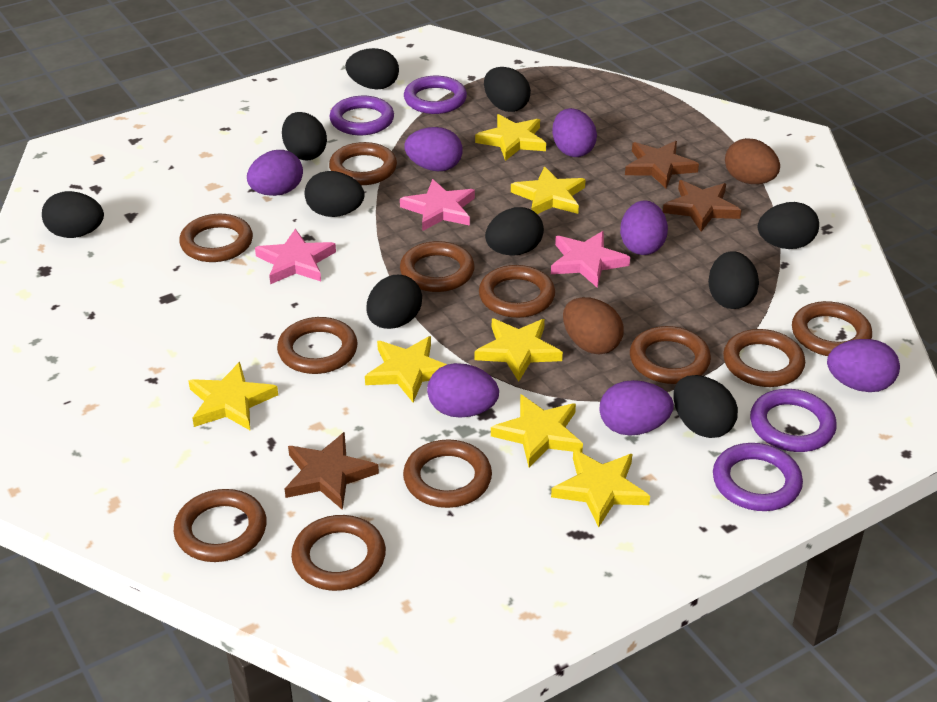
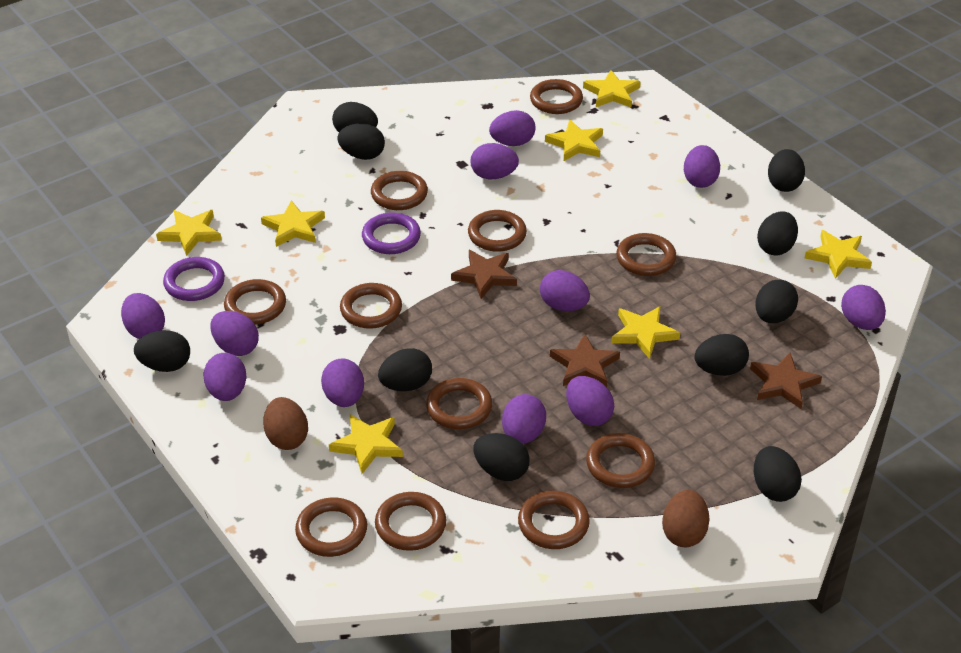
pink star: [255,229,336,284] [400,179,475,231] [551,231,630,288] = 3 -> none = 0
purple egg: [247,150,303,196] [404,127,463,171] [427,363,499,418] [552,108,597,157] [599,380,674,436] [620,201,668,255] [827,339,900,392] = 7 -> [121,293,165,339] [204,353,247,401] [210,311,259,356] [321,359,364,407] [471,143,519,179] [489,110,536,146] [502,394,546,444] [540,270,590,311] [566,376,614,426] [684,145,720,188] [841,285,886,330] = 11
purple ring: [330,96,394,135] [404,76,467,114] [713,443,803,511] [750,389,837,452] = 4 -> [163,257,225,301] [362,212,421,254] = 2

